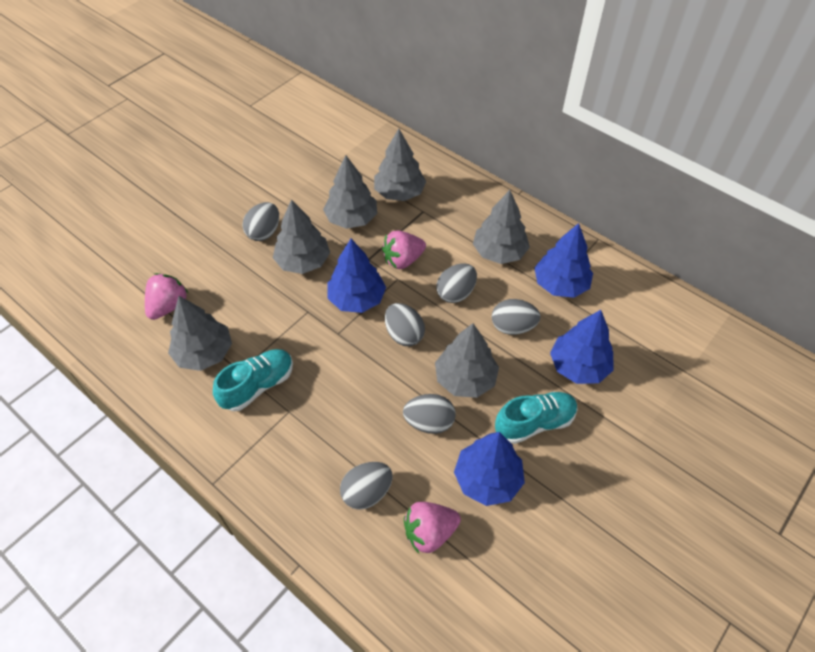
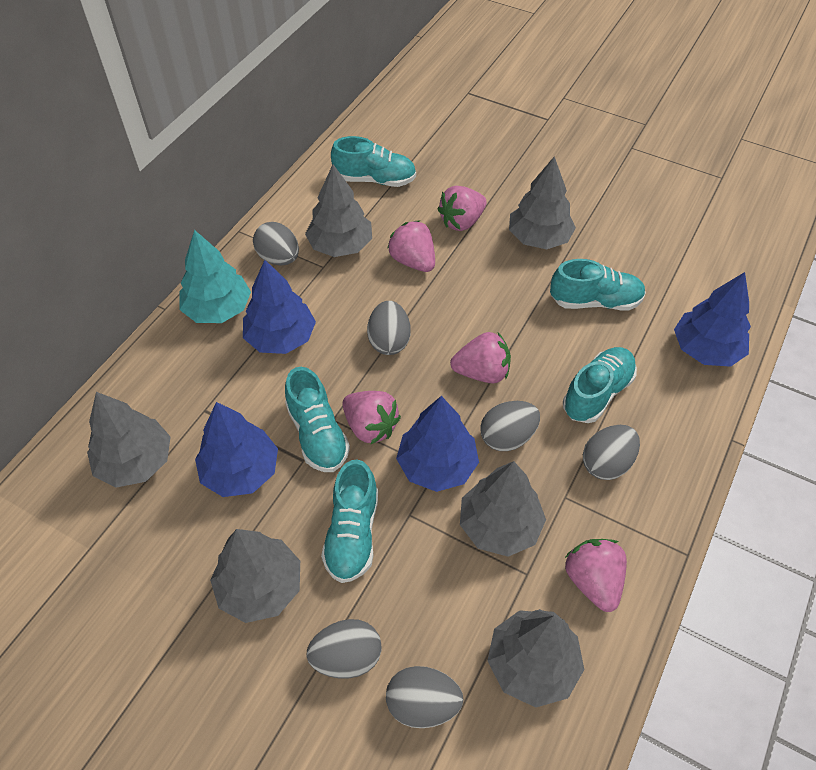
pink strawberry: [145,273,188,320] [382,231,426,269] [404,502,461,553] = 3 -> [342,391,401,444] [387,220,435,272] [438,186,487,231] [450,332,511,383] [565,539,627,612] = 5
turquoise shoe: [213,349,293,411] [495,392,578,444] = 2 -> [285,367,350,472] [321,460,378,583] [331,136,416,187] [550,259,646,311] [563,347,637,423] = 5
turquoise tree: none = 0 -> [180,230,251,323] = 1

